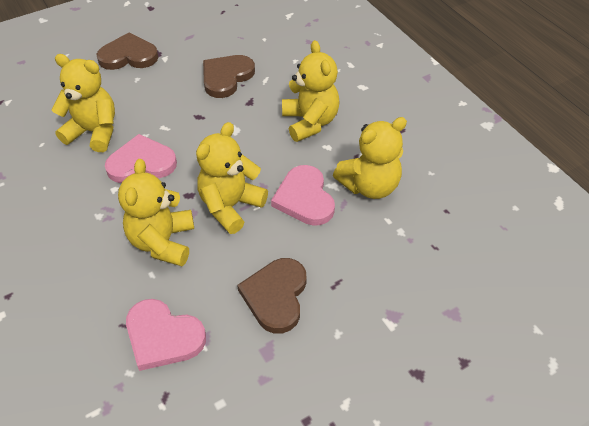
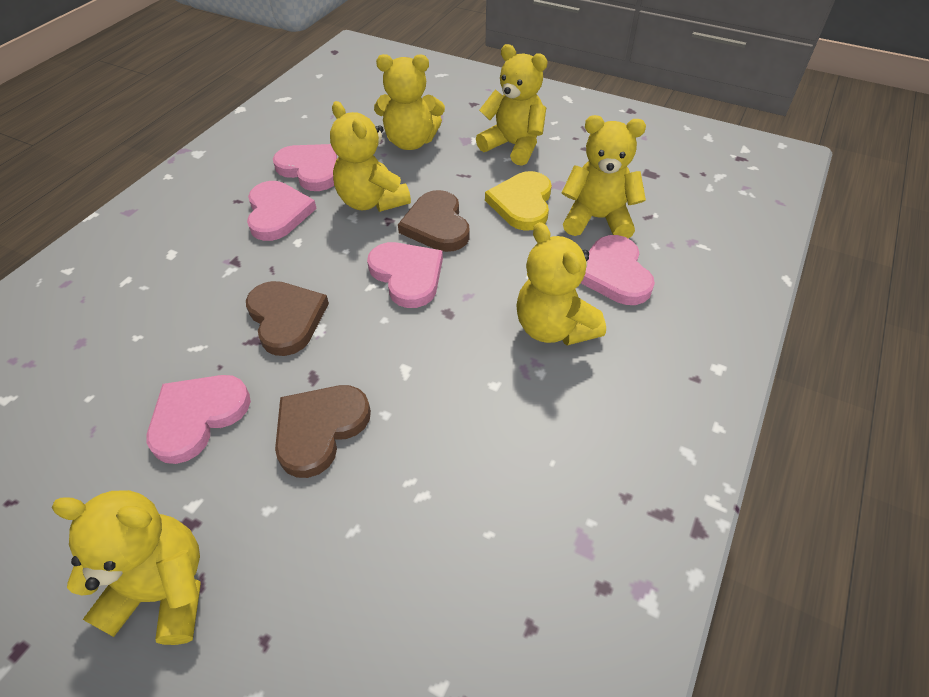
pink heart: [105,134,177,183] [126,299,206,371] [271,165,335,226] = 3 -> [147,375,251,464] [247,181,317,241] [273,144,337,191] [367,242,443,308] [581,235,655,305] = 5
yellow heart: none = 0 -> [485,171,552,231] = 1
yellow teddy bear: [51,54,115,152] [118,159,194,266] [196,122,268,234] [282,40,340,142] [333,117,407,199] = 5 -> [52,490,201,645] [330,101,411,212] [374,54,445,150] [476,44,548,166] [516,222,606,346] [562,115,646,238] = 6

